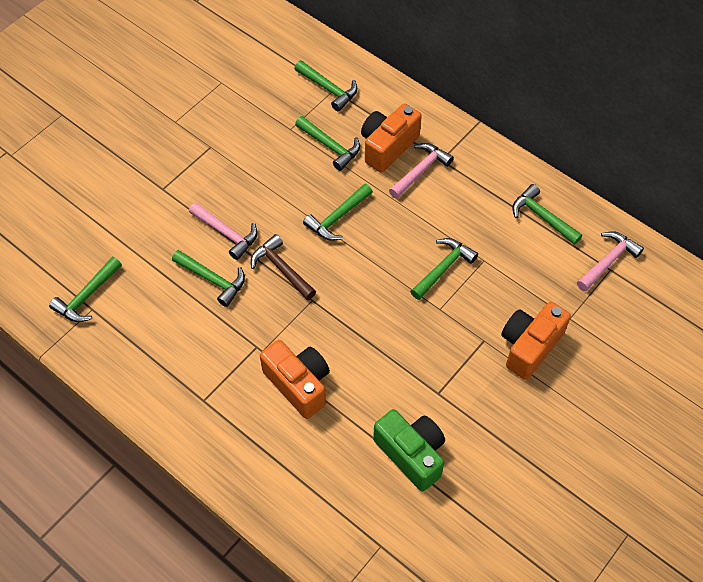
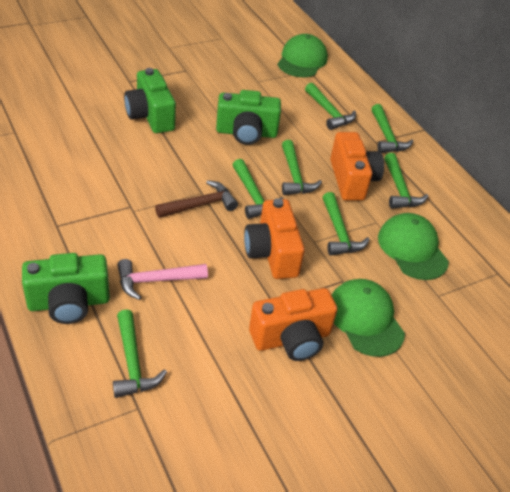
green camera: [373,409,445,492] = 1 -> [22,253,110,324] [124,68,176,133] [216,90,281,145] = 3
green cap: none = 0 -> [277,34,328,77] [332,279,405,357] [378,213,449,280] = 3
pink hammer: [189,202,257,260] [389,143,454,199] [577,231,644,292] = 3 -> [117,259,208,300] = 1

